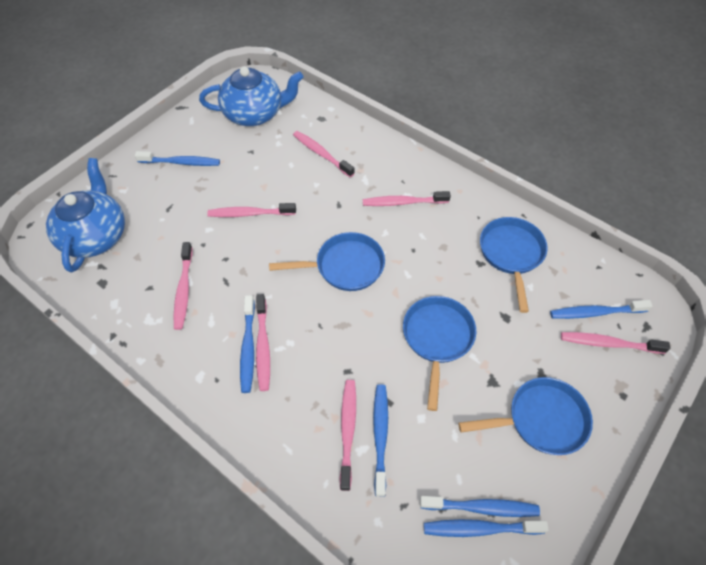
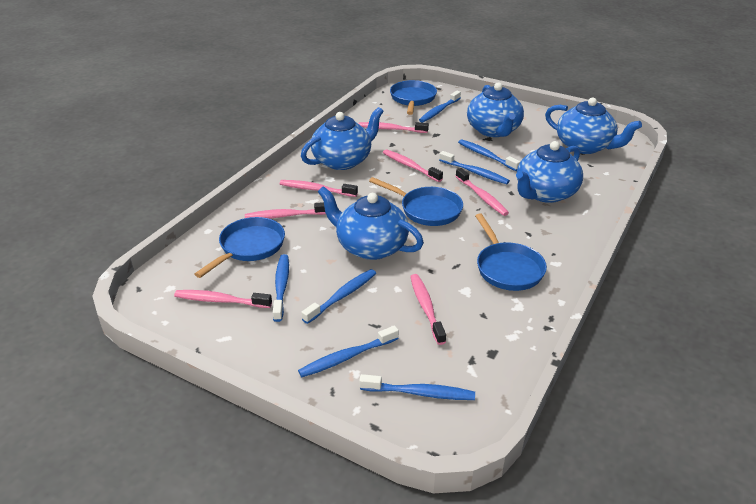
blue teapot: [46,158,125,272] [199,67,304,126] = 2 -> [301,107,384,170] [318,186,424,260] [467,82,524,137] [516,141,583,203] [545,97,642,154] = 5
blue toothbrush: [135,151,220,166] [240,295,255,393] [373,384,388,497] [420,496,540,517] [424,519,549,537] [550,300,652,319] = 6 -> [273,254,289,322] [298,326,399,377] [301,269,376,324] [359,374,475,400] [419,91,461,123] [439,151,510,184] [458,139,521,171] = 7

